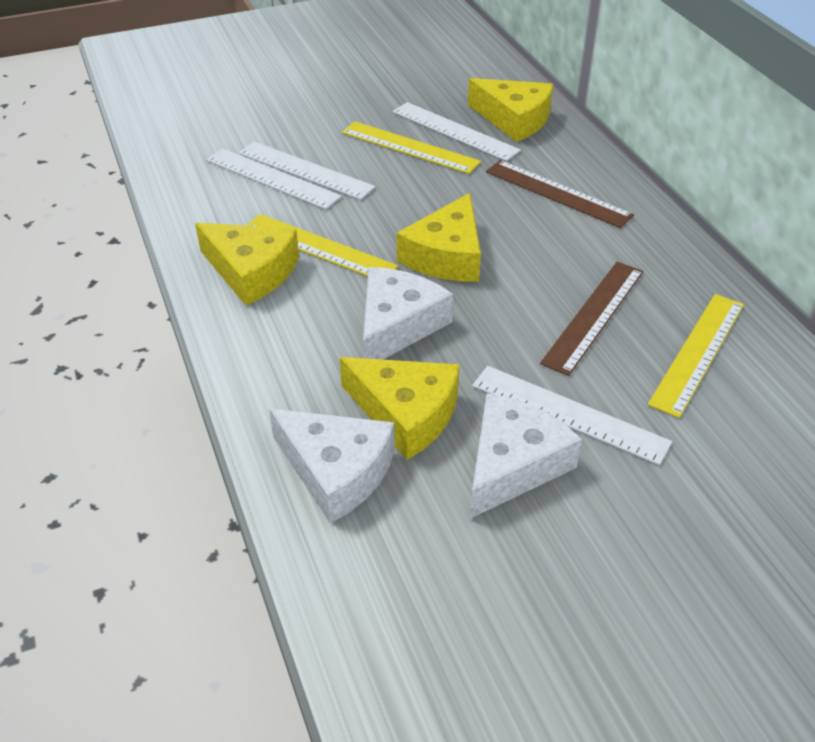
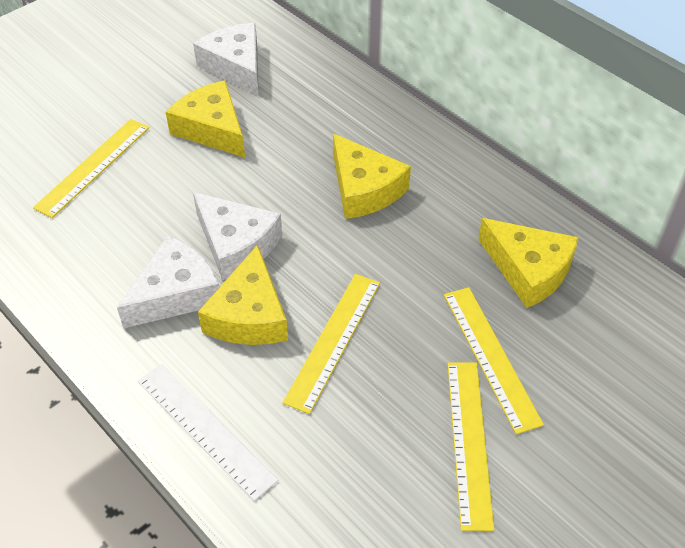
brown ruler: [486,160,634,228] [540,262,643,376] = 2 -> none = 0
white ruler: [206,149,342,209] [238,142,375,200] [392,102,521,161] [472,366,672,465] = 4 -> [138,364,278,501] = 1
yellow ruler: [246,214,398,276] [342,121,481,174] [648,294,744,418] = 3 -> [33,119,149,218] [282,274,380,414] [444,287,544,434] [448,363,494,531] = 4

